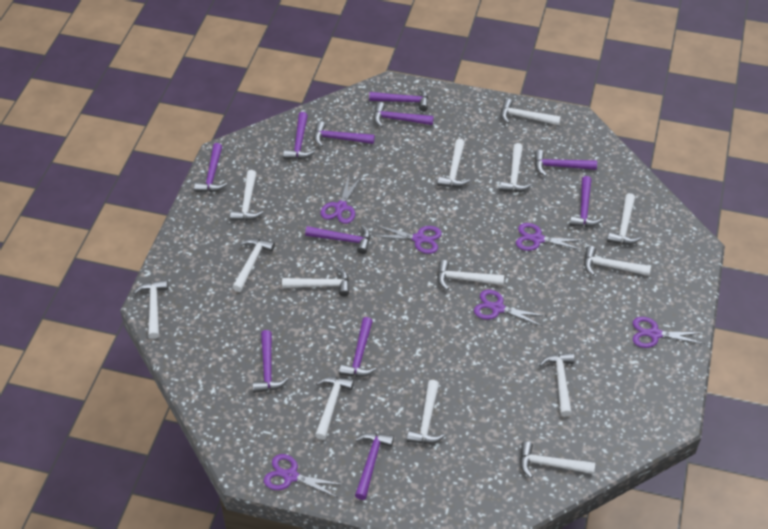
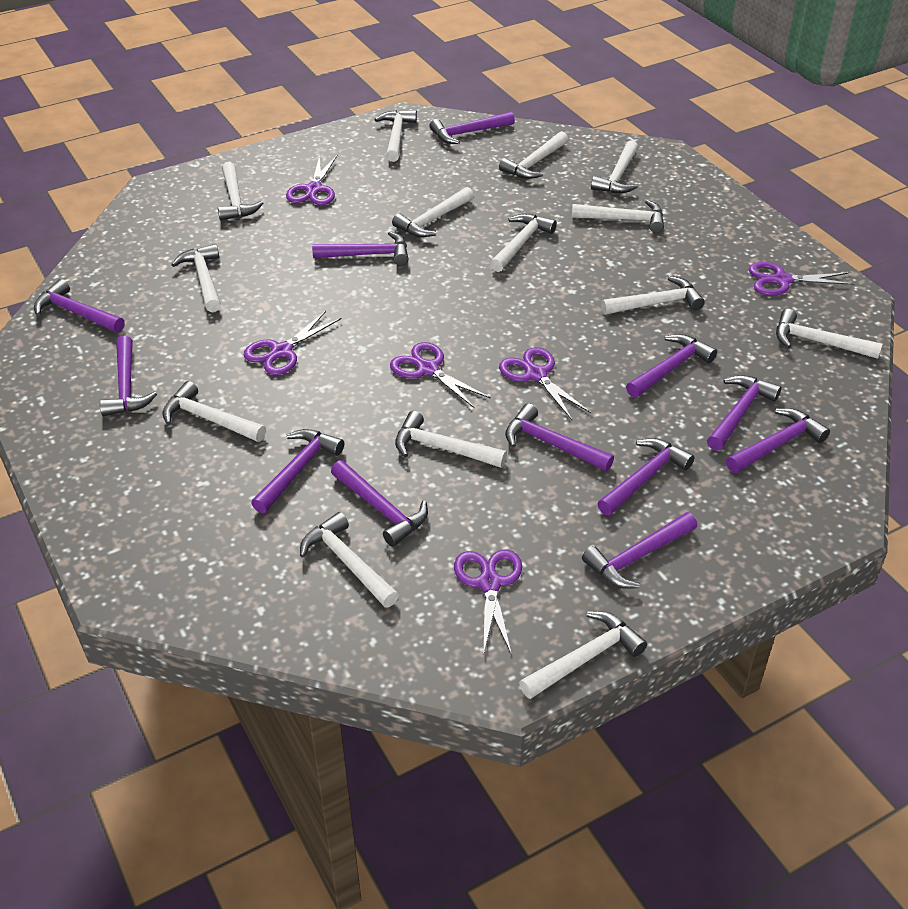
purple hammer: [194,143,227,192] [253,330,288,393] [283,112,315,159] [305,225,370,254] [314,121,375,147] [339,317,376,377] [355,433,394,500] [369,87,428,111] [374,102,434,127] [534,150,597,176] [569,176,603,227] = 11 -> [34,279,125,333] [100,336,157,416] [251,429,344,513] [312,232,408,265] [331,460,428,547] [429,112,515,144] [505,403,614,471] [582,512,697,589] [597,438,694,515] [626,334,717,397] [707,375,781,451] [726,408,830,473] = 12

